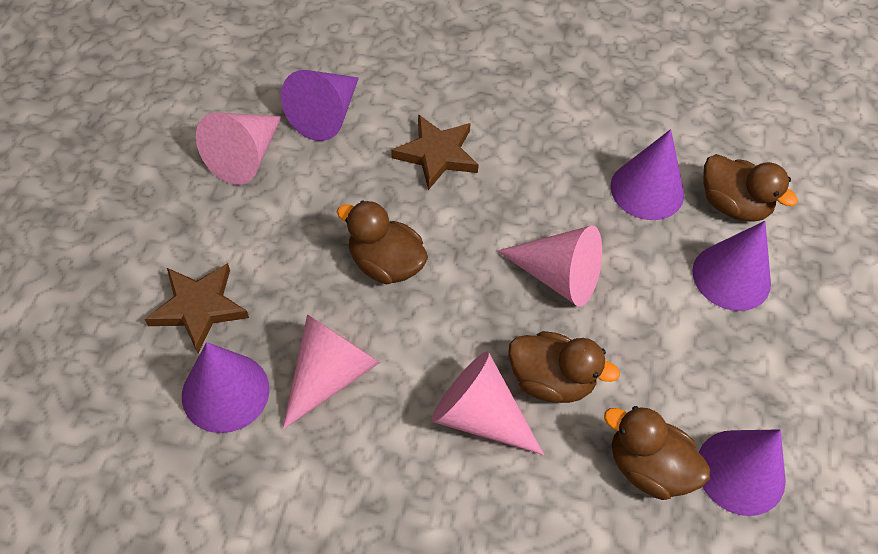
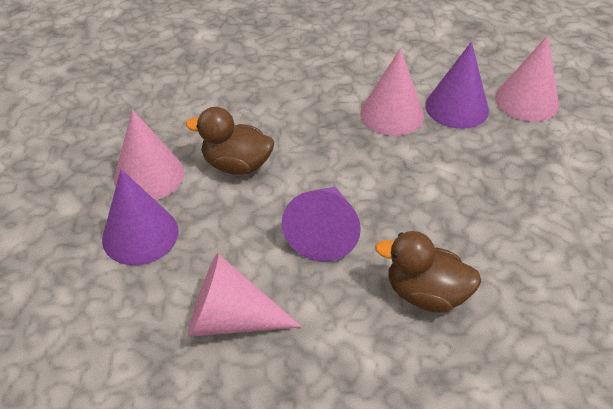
brown duck: [337,200,428,284] [508,331,620,403] [604,406,710,500] [703,154,798,222] = 4 -> [186,107,274,175] [375,231,482,313] = 2
brown star: [145,263,249,353] [391,114,479,190] = 2 -> none = 0
purple cone: [182,342,269,433] [281,70,359,141] [611,129,684,220] [692,221,771,311] [699,429,786,516] = 5 -> [102,169,179,265] [282,187,361,262] [425,42,489,129] = 3

